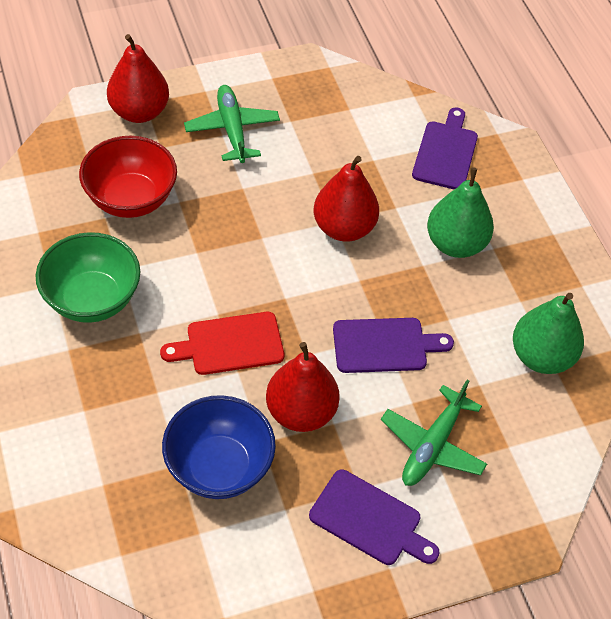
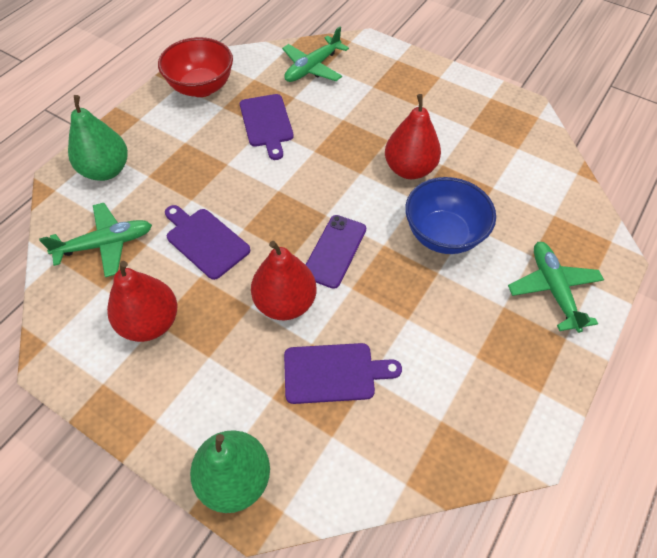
green bowl: [35,232,140,323] = 1 -> none = 0
green plane: [184,85,280,163] [381,380,487,486] = 2 -> [39,203,152,277] [282,27,349,82] [508,242,604,333] = 3
purple phone: none = 0 -> [306,215,366,289] = 1
red cutting board: [160,312,284,375] = 1 -> none = 0

